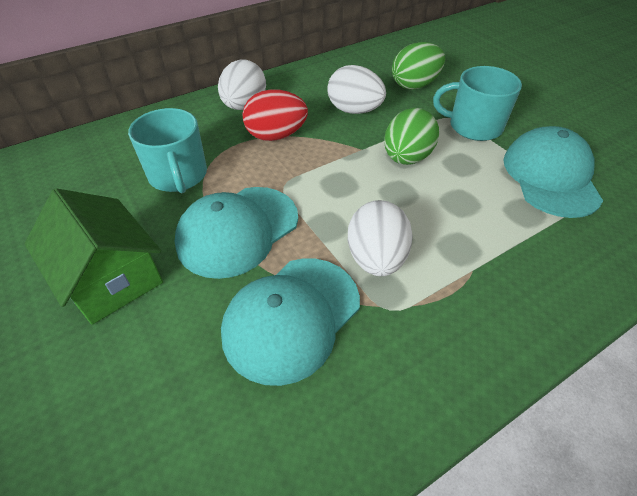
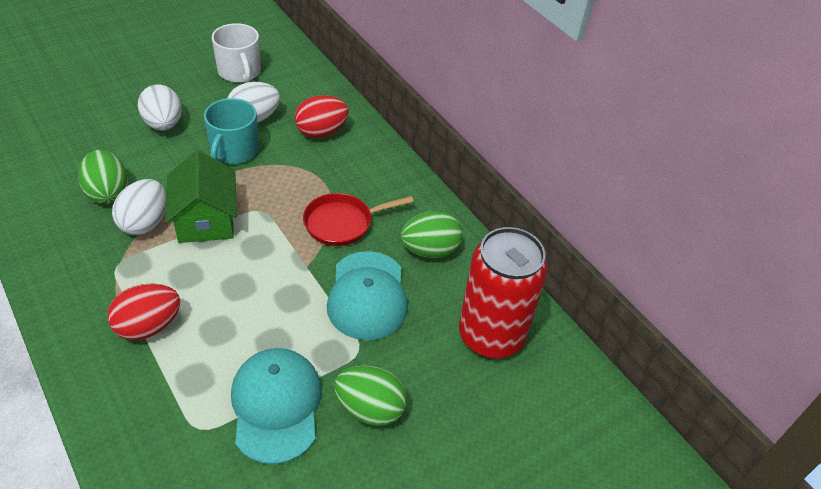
green egg: [384,108,439,165] [392,42,445,90] = 2 -> [78,150,128,204] [334,366,407,426] [401,211,462,258] = 3
red can: none = 0 -> [459,227,548,359] = 1
red egg: [242,89,308,141] = 1 -> [108,283,180,340] [295,95,349,138] = 2
red pan: none = 0 -> [303,193,414,246] = 1
turquoise cap: [175,187,298,279] [221,258,360,386] [503,126,603,218] = 3 -> [231,348,322,464] [327,251,408,340] = 2
turquoise mug: [128,108,207,194] [433,66,522,141] = 2 -> [204,98,259,164] = 1
white mug: none = 0 -> [212,23,261,83] = 1

